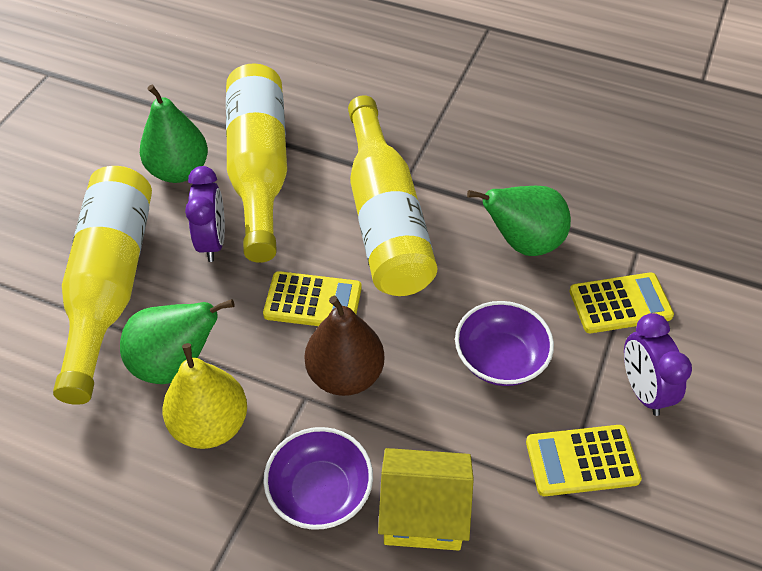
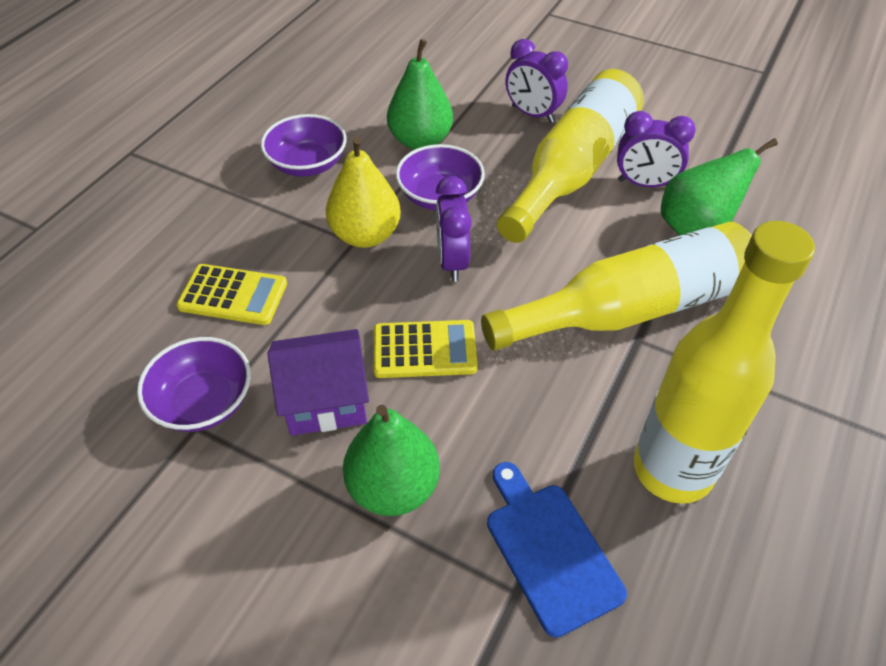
blue cutting board: none = 0 -> [487,462,627,638] = 1
brown pear: [304,296,384,396] = 1 -> none = 0
purple bowl: [263,427,373,530] [455,301,554,386] = 2 -> [137,337,251,432] [261,114,347,177] [396,144,485,210] = 3
purple clock: [185,166,225,262] [624,313,692,416] = 2 -> [436,176,472,282] [505,39,568,123] [617,111,696,187] = 3
purple house: none = 0 -> [267,329,369,436] = 1
yellow calculator: [263,271,362,326] [526,425,642,496] [569,272,674,333] = 3 -> [176,264,287,325] [373,320,478,378] = 2
yellow house: [378,448,474,551] = 1 -> none = 0

